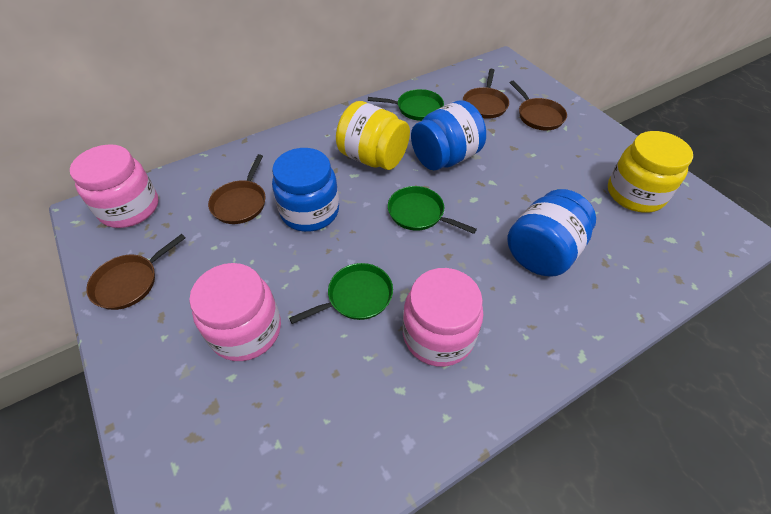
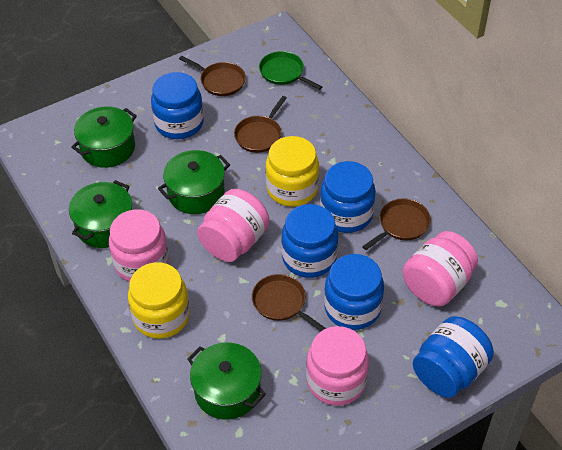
blue jar: [272,148,339,232] [411,100,486,171] [507,189,596,277] = 3 -> [151,72,204,139] [281,204,338,278] [320,161,376,233] [324,254,384,330] [413,316,494,398] = 5
green pan: [289,263,393,324] [368,89,444,121] [388,186,477,234] = 3 -> [259,51,322,90] = 1
green pot: none = 0 -> [69,180,132,248] [71,106,137,168] [158,150,230,214] [187,342,266,420] = 4
pink jar: [70,144,159,228] [189,263,281,361] [403,268,483,367] = 3 -> [109,209,169,282] [197,189,269,262] [306,326,369,406] [403,231,478,306] = 4

